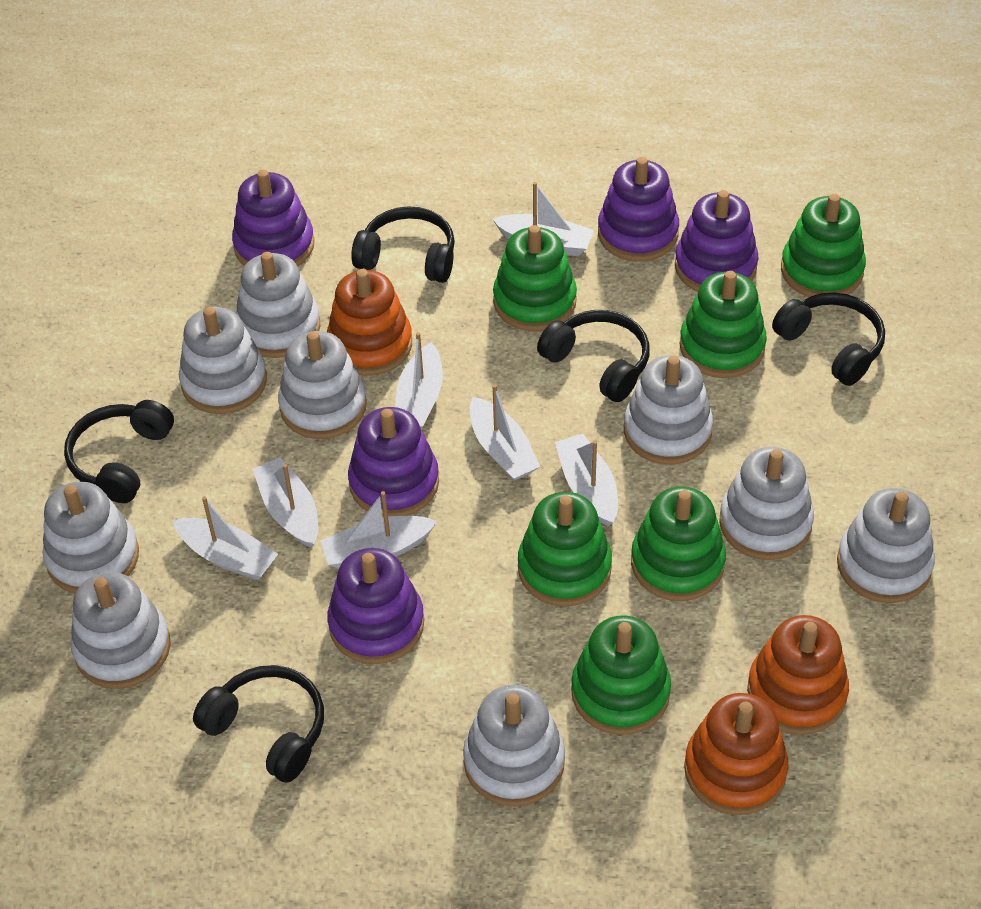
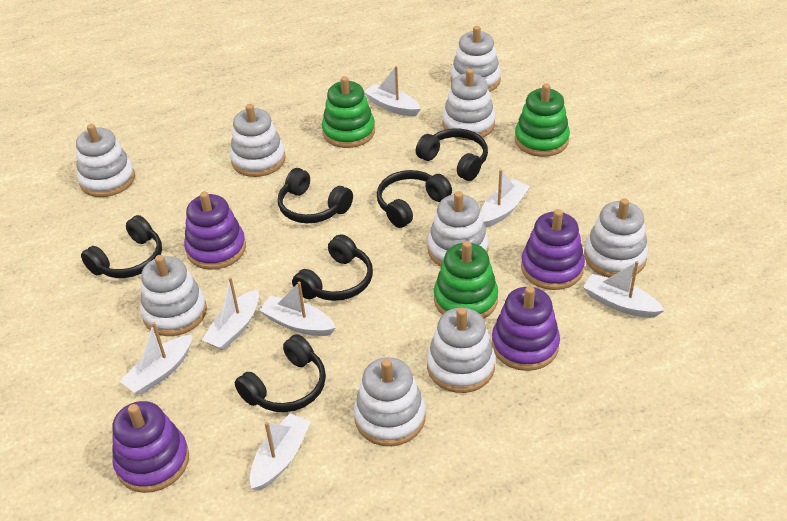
black headphones: [64,400,174,503] [193,665,324,783] [351,206,455,283] [537,310,650,402] [772,293,885,386] = 5 -> [81,215,162,278] [235,334,326,412] [278,168,353,223] [292,234,373,301] [377,170,452,228] [416,129,488,181] = 6
green stacking toy: [493,225,577,331] [518,492,612,607] [571,615,671,735] [631,486,726,601] [679,271,767,378] [781,194,866,297] = 6 -> [322,76,375,148] [434,241,498,319] [515,84,570,157] = 3
orange stacking toy: [327,269,412,376] [684,693,788,815] [747,615,849,735] = 3 -> none = 0
purple stacking toy: [232,170,315,267] [327,548,424,664] [348,407,439,517] [598,157,679,262] [675,190,758,292] = 5 -> [112,401,189,493] [184,191,246,270] [492,286,560,371] [521,209,585,290] = 4

